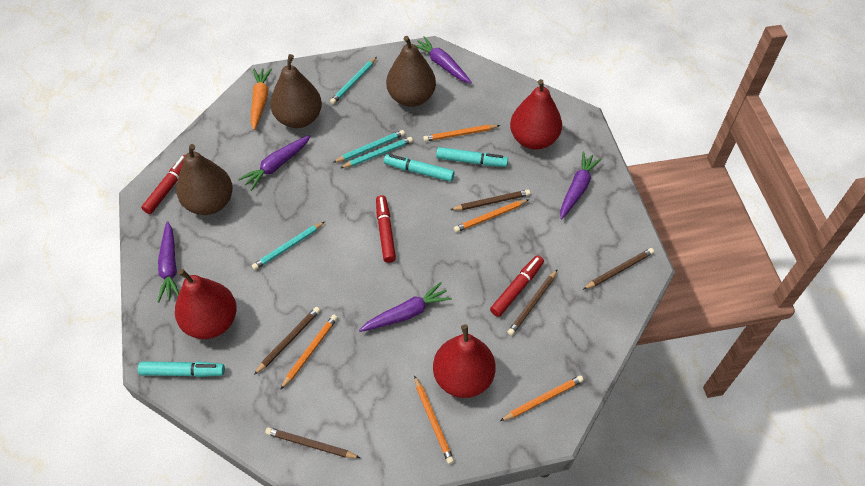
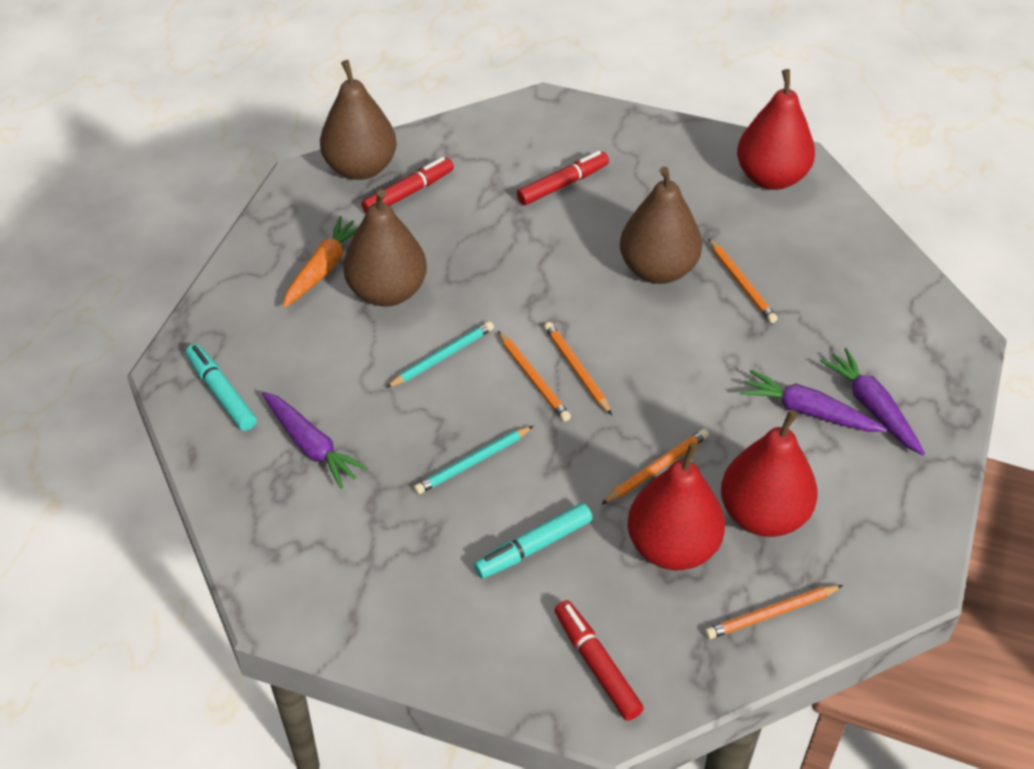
brown pencil: [254,307,320,375] [265,427,360,458] [450,190,530,210] [507,269,558,336] [583,248,654,290] = 5 -> none = 0
purple carrot: [158,221,179,302] [238,135,311,191] [359,282,452,332] [415,36,472,83] [560,152,602,220] = 5 -> [262,392,369,489] [740,370,887,432] [820,348,925,455] = 3
turquoise marker: [138,361,225,377] [384,154,455,182] [436,147,508,167] = 3 -> [186,344,257,431] [474,503,593,578] = 2
turquoise pencil: [252,222,325,270] [330,57,377,104] [333,130,405,163] [340,137,413,168] = 4 -> [386,321,494,388] [414,426,533,494] = 2

